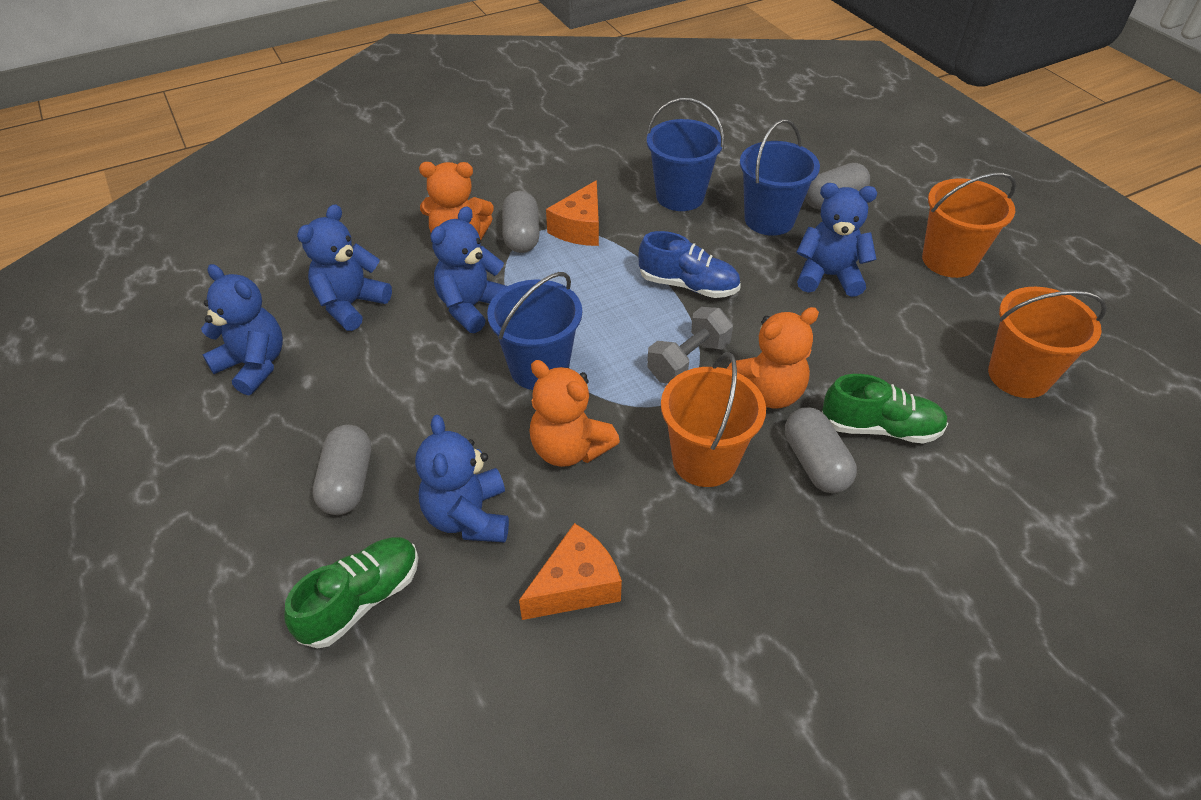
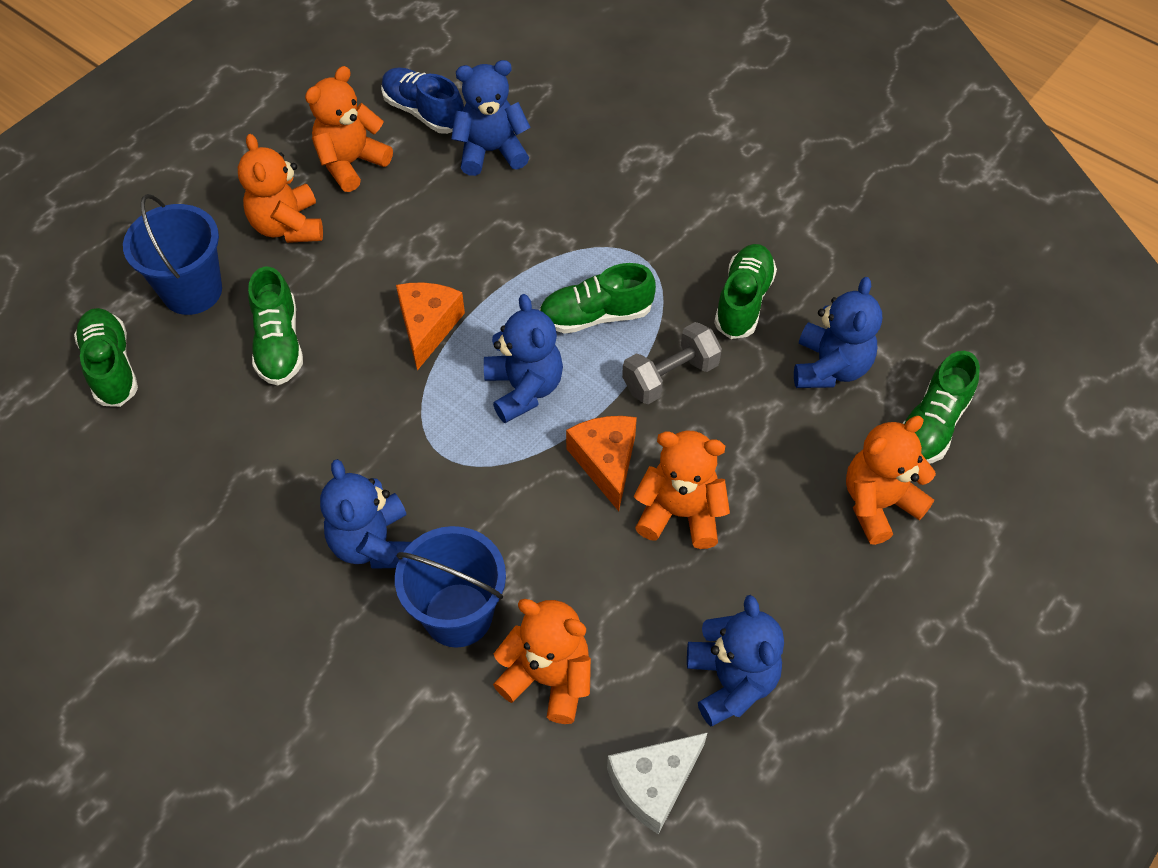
blue bucket: [487,272,582,390] [647,98,724,211] [740,119,820,236] = 3 -> [123,194,222,315] [395,526,506,648] = 2
green shoe: [284,537,419,648] [822,374,948,444] = 2 -> [74,308,138,407] [248,267,303,385] [539,263,656,334] [714,244,777,339] [902,351,980,464] = 5
grey capsule: [313,425,371,515] [502,191,540,253] [785,407,857,493] [805,163,870,210] = 4 -> none = 0
orange bucket: [661,352,766,487] [922,172,1016,278] [988,287,1107,398] = 3 -> none = 0
orange teddy bear: [419,162,494,240] [530,360,620,467] [726,307,819,409] = 3 -> [238,134,323,243] [305,66,393,192] [493,599,591,724] [634,431,730,549] [846,416,936,545] = 5
white cheese: none = 0 -> [607,732,708,835] = 1

